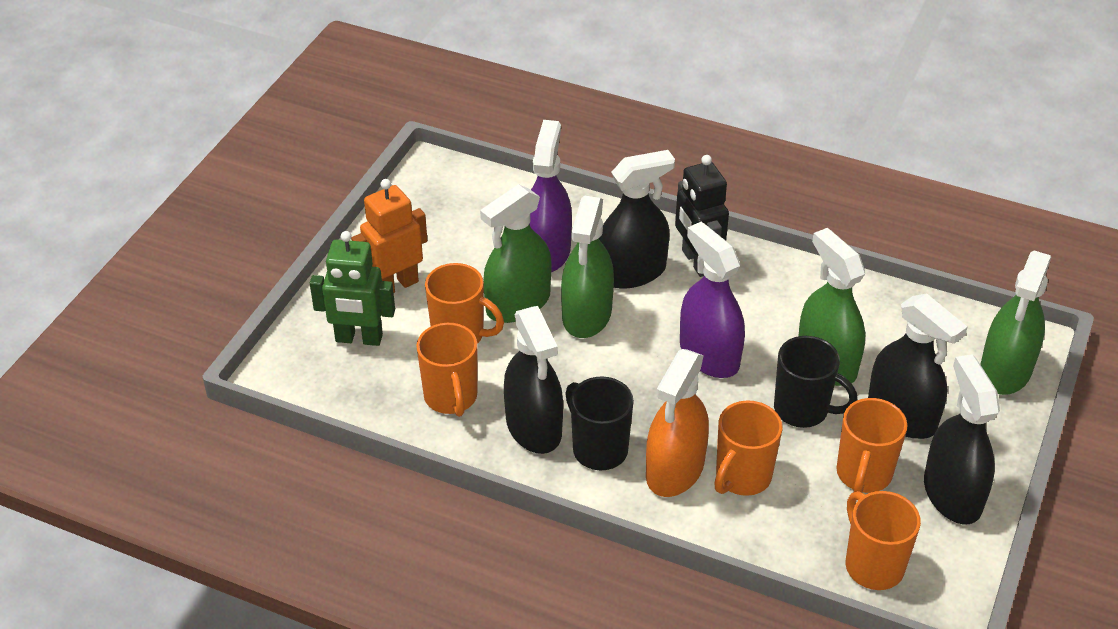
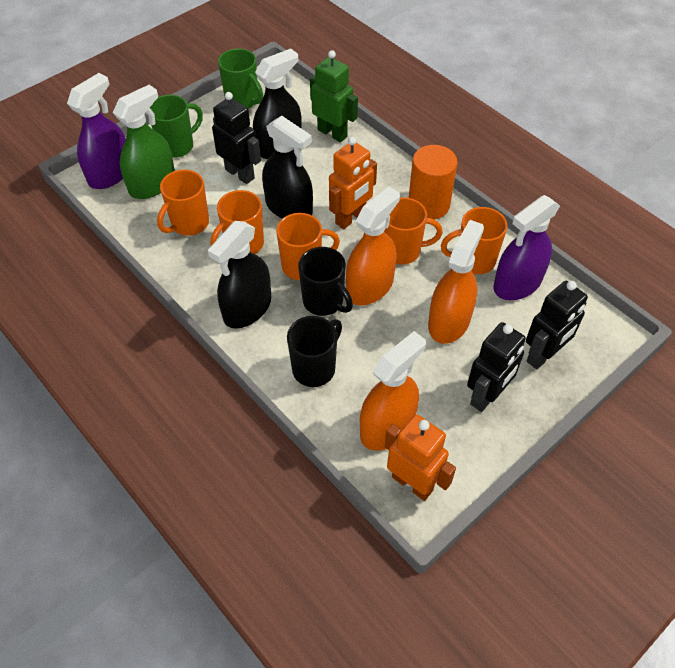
black robot: [675,155,729,277] = 1 -> [212,92,261,184] [467,322,526,412] [526,281,588,369] = 3
black spray bottle: [504,306,563,454] [599,150,675,289] [868,293,967,439] [924,354,1000,524] = 4 -> [208,221,271,329] [253,49,302,159] [262,116,313,219] = 3
green mug: none = 0 -> [150,95,203,158] [218,49,263,108] = 2
green spray bottle: [480,184,552,323] [561,196,614,338] [799,228,865,386] [980,250,1051,395] = 4 -> [113,85,175,199] = 1
orange cylinder: none = 0 -> [409,145,457,220] = 1
orange robot: [351,179,427,293] = 1 -> [329,137,377,229] [385,414,456,501] = 2
orange spray bottle: [646,349,709,497] = 1 -> [346,187,400,306] [360,331,426,451] [428,220,484,344] = 3

